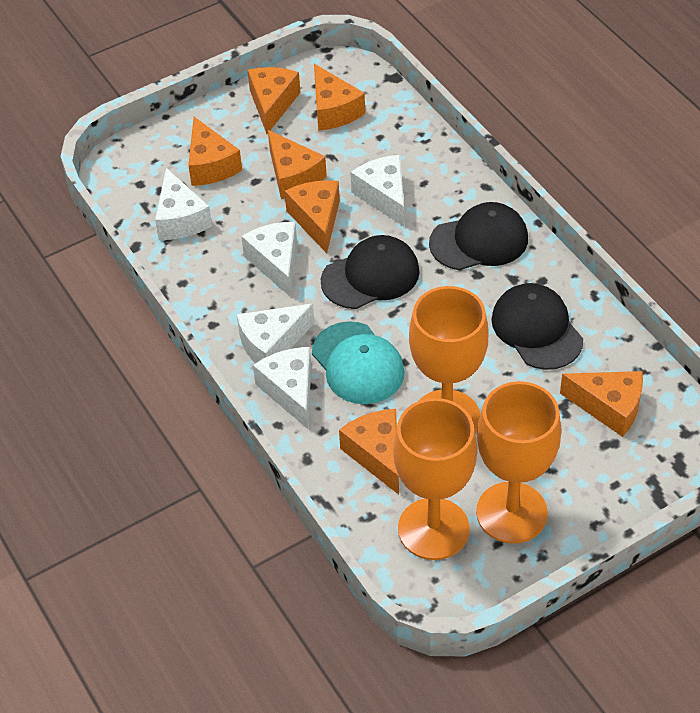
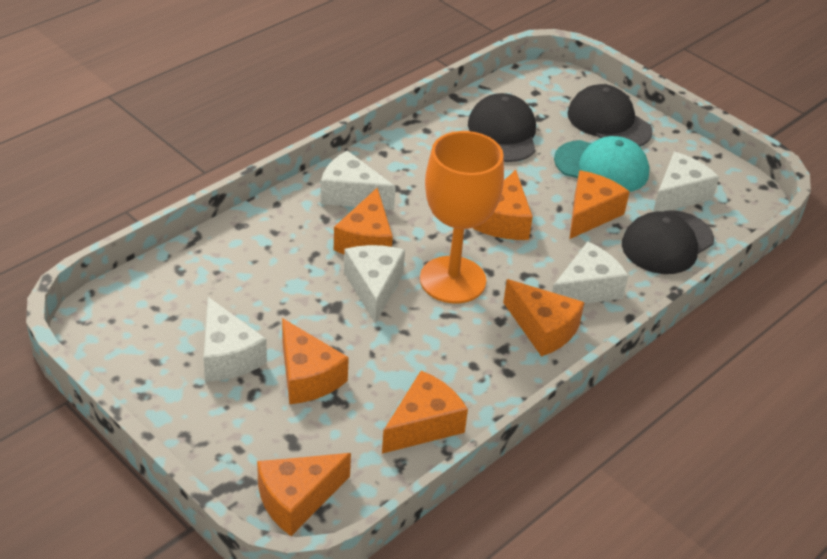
orange goblet: [393,398,477,560] [409,286,489,433] [476,381,561,543] = 3 -> [420,131,504,303] = 1

